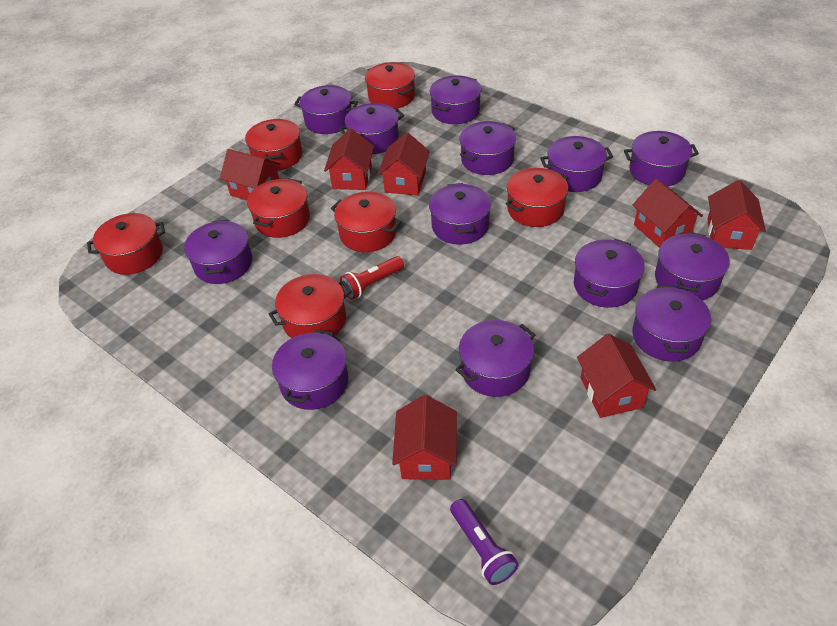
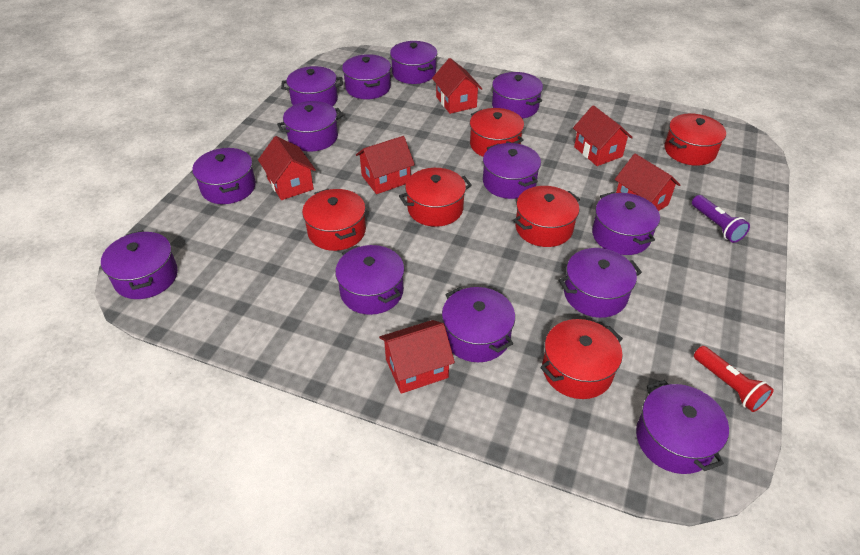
red house: [220,149,281,200] [324,129,374,190] [378,132,430,195] [392,395,457,480] [577,334,656,418] [632,179,703,248] [707,180,766,250] = 7 -> [258,136,316,200] [356,136,415,194] [379,320,455,394] [432,58,482,114] [573,105,633,166] [615,154,680,211] = 6
red pot: [87,213,165,275] [245,119,303,171] [247,178,310,238] [269,274,352,338] [331,191,401,252] [365,62,415,109] [506,168,568,227] = 7 -> [302,189,366,251] [399,168,472,227] [470,108,524,157] [513,186,580,247] [540,319,623,399] [665,113,726,166] = 6

